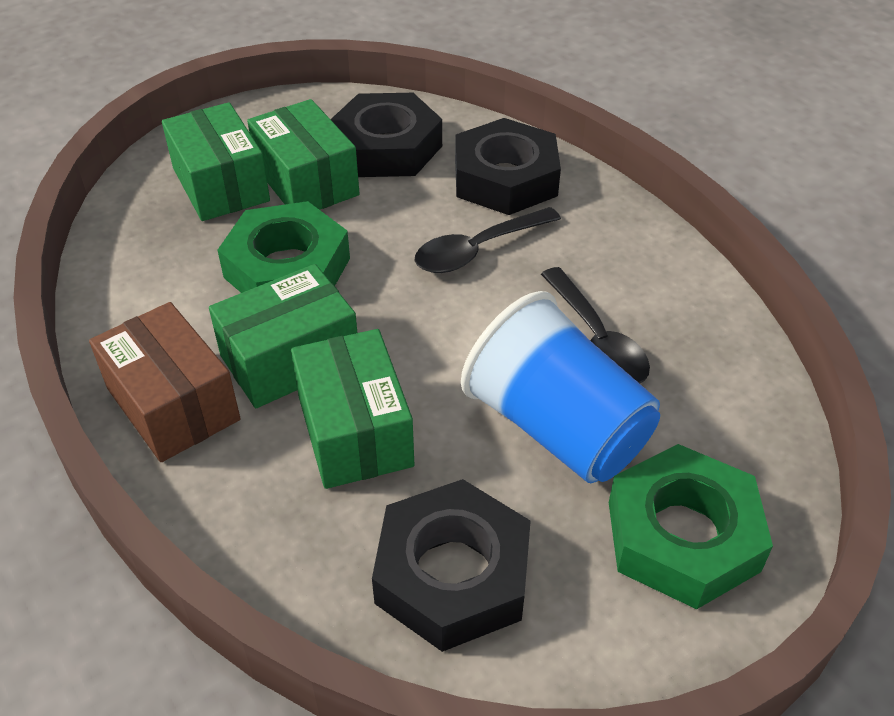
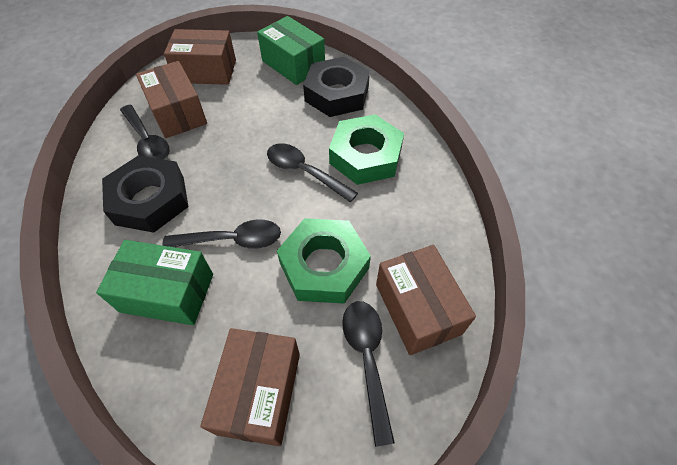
black nut: [331,93,442,177] [372,479,531,652] [455,118,561,215] = 3 -> [102,155,188,233] [303,57,370,117] = 2
black spoon: [415,207,561,273] [541,267,650,383] = 2 -> [120,105,170,160] [162,219,281,249] [267,144,358,202] [342,301,395,447] = 4
blue cup: [461,291,660,483] = 1 -> none = 0
brown box: [89,302,241,462] = 1 -> [136,61,207,138] [164,29,236,85] [201,328,300,446] [376,245,476,355] = 4
green box: [162,102,270,221] [209,264,357,408] [247,99,360,210] [291,329,414,489] = 4 -> [96,240,213,325] [257,16,325,85] = 2

